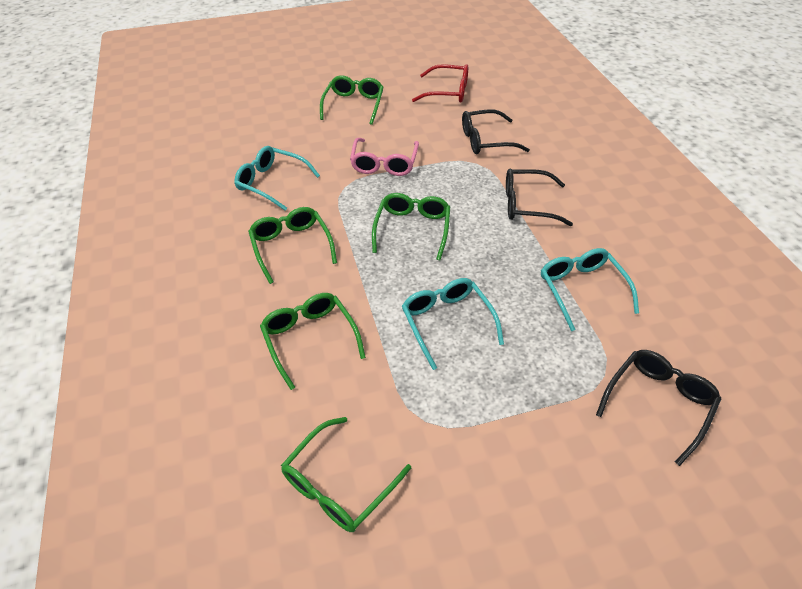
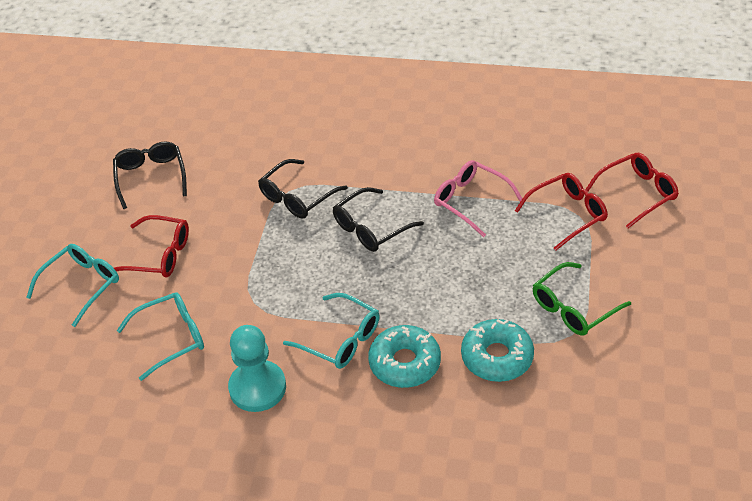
green glasses: [248,207,337,284] [260,293,366,390] [281,417,411,532] [320,75,384,125] [372,193,450,260] = 5 -> [533,262,631,336] = 1
red glasses: [412,64,468,103] = 1 -> [114,215,189,278] [515,173,608,251] [585,152,679,228] = 3
turquoise donut: none = 0 -> [368,325,441,388] [461,319,534,382] = 2
turquoise pawn: none = 0 -> [228,325,286,412] = 1

